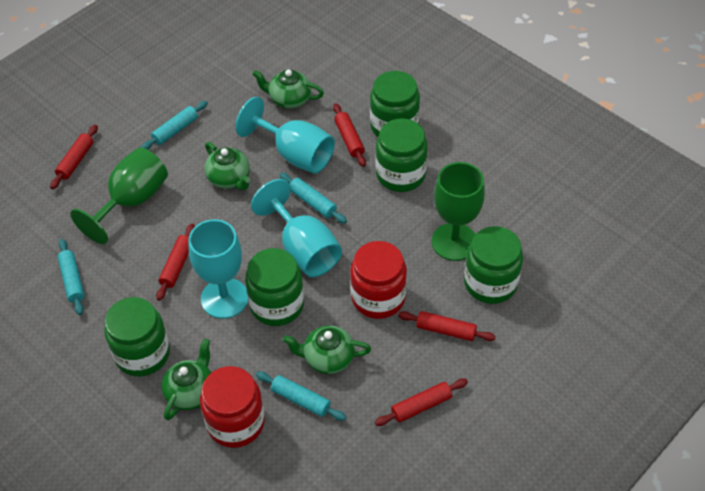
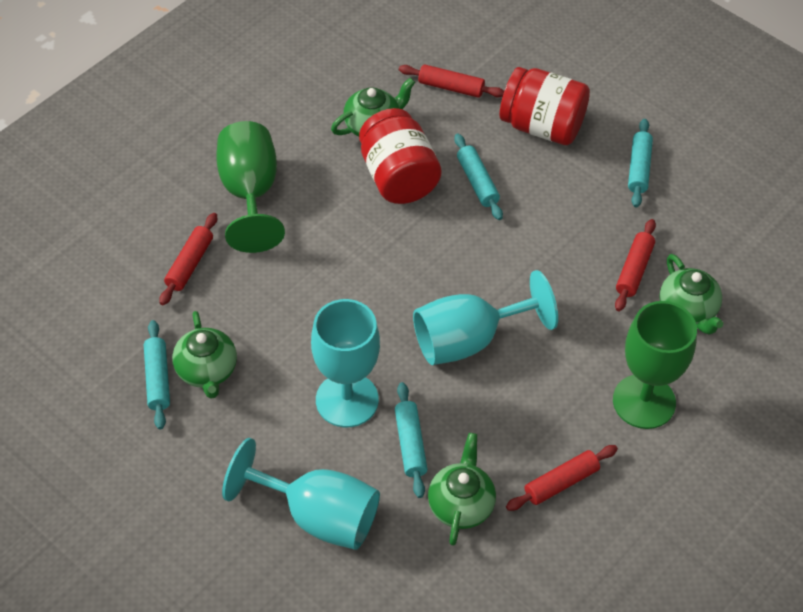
green jar: [104,297,170,377] [245,248,304,326] [370,71,420,137] [376,118,428,192] [464,226,523,304] = 5 -> none = 0
red rolling pin: [50,125,98,189] [156,224,195,301] [333,104,366,167] [375,379,468,426] [398,311,496,341] = 5 -> [159,213,217,305] [399,64,504,98] [506,445,618,511] [615,219,656,311] = 4

